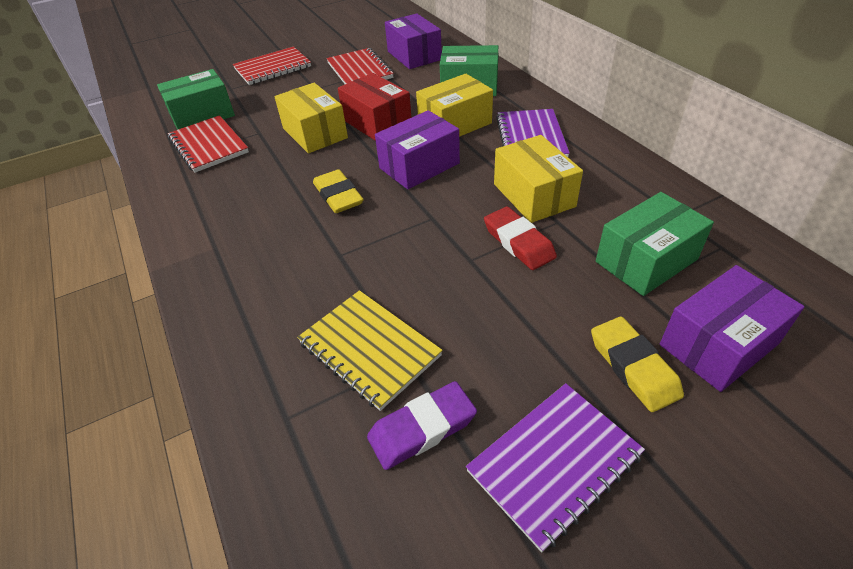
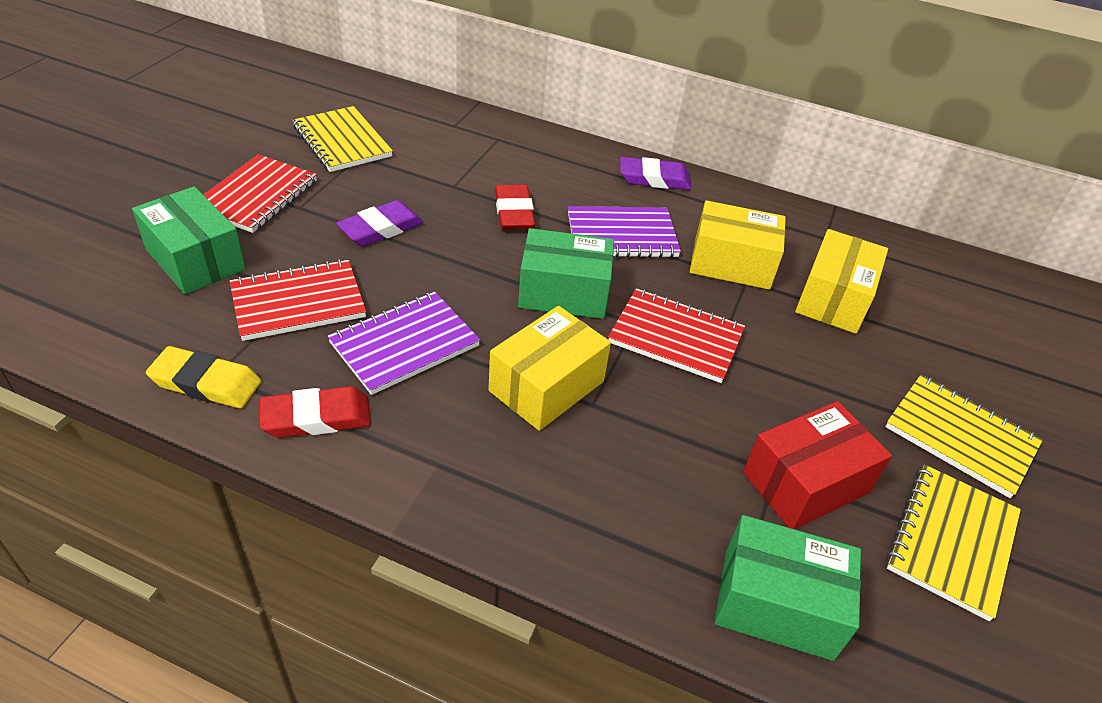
purple box: [375,110,460,189] [385,13,442,69] [660,265,805,392] = 3 -> none = 0
purple eraser: [367,381,477,470] = 1 -> [336,200,424,246] [620,157,691,190] = 2
red eraser: [484,207,557,270] = 1 -> [260,386,371,438] [495,184,535,230] = 2
yellow eraser: [313,169,363,213] [591,317,684,412] = 2 -> [146,346,261,408] = 1
yellow notebook: [297,290,443,411] = 1 -> [293,106,393,172] [885,375,1043,498] [886,465,1021,621] = 3

